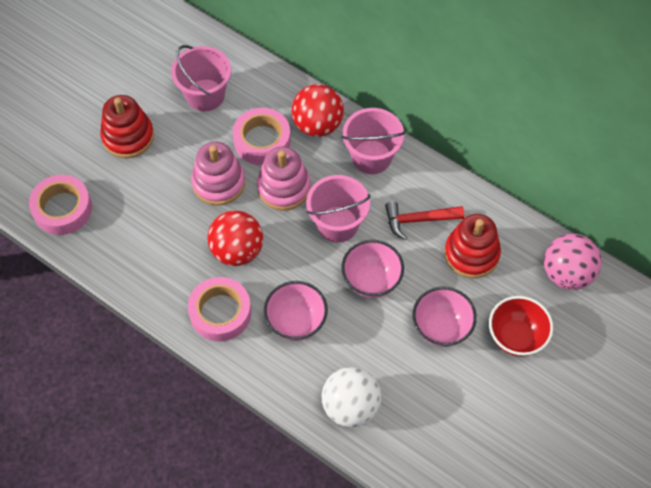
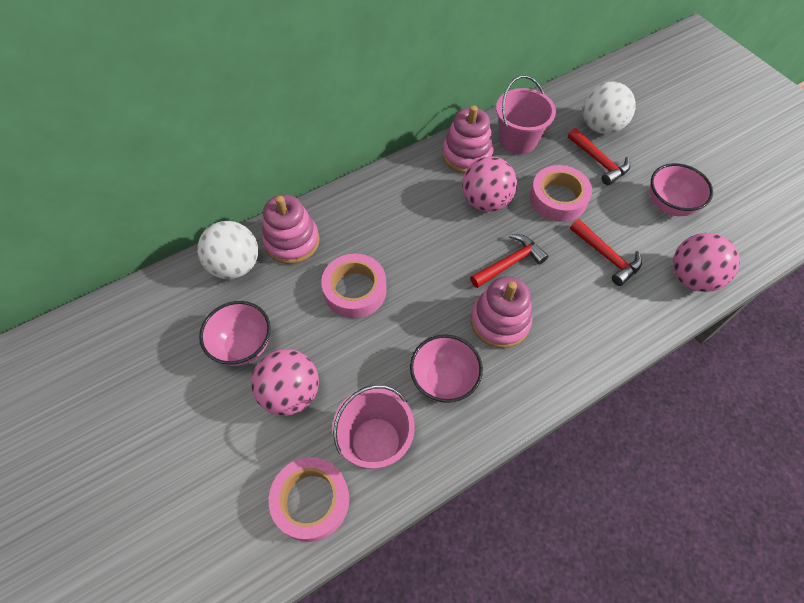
pink ball: [544,234,602,290] = 1 -> [251,349,319,416] [462,156,517,212] [673,233,740,292] = 3
pink bucket: [171,45,231,111] [306,175,371,243] [341,108,405,174] = 3 -> [332,385,415,469] [496,75,556,154] = 2
pink stacking toy: [191,141,245,205] [257,146,311,210] = 2 -> [262,195,319,264] [442,105,494,174] [471,276,533,348] = 3
red ball: [207,210,263,266] [291,84,344,137] = 2 -> none = 0
red bowl: [489,296,553,357] = 1 -> none = 0
red hammer: [385,201,464,240] = 1 -> [470,234,549,288] [568,128,631,185] [570,219,642,286] = 3
red stacking toy: [100,95,154,158] [444,214,501,278] = 2 -> none = 0
white ball: [322,367,382,427] = 1 -> [197,221,258,279] [583,81,636,134] = 2

